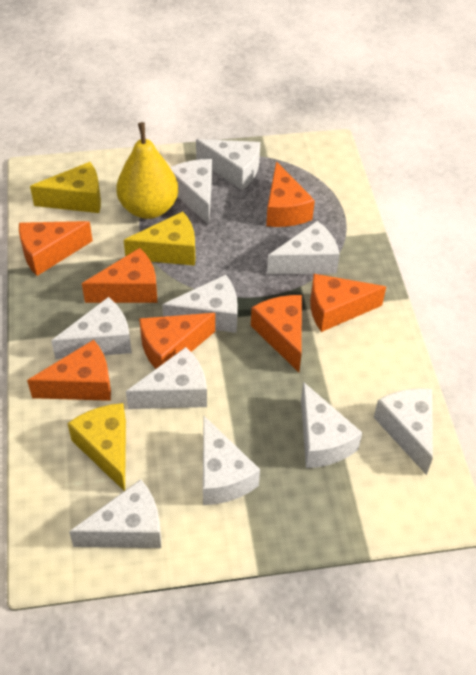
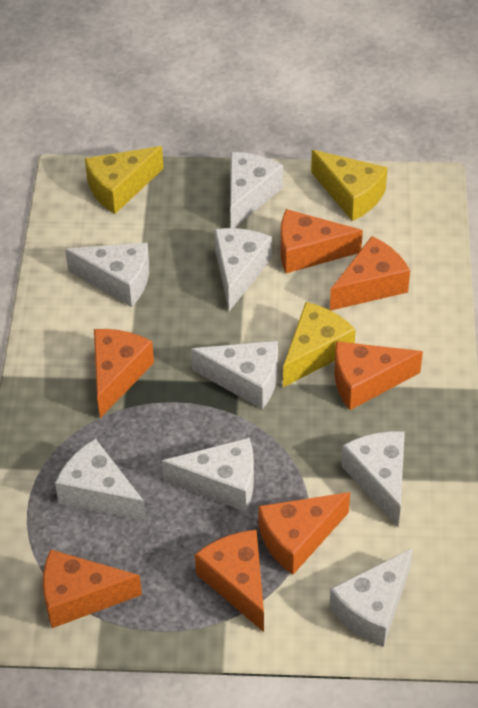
white cheese: [51,297,132,359] [69,479,161,548] [126,347,207,409] [162,275,238,333] [170,159,212,225] [196,139,260,190] [203,415,260,505] [267,221,340,275] [301,382,362,468] [374,388,433,475] = 10 -> [55,439,146,521] [65,243,149,307] [162,438,254,512] [191,341,278,410] [214,228,272,311] [230,152,283,228] [329,548,413,647] [342,431,405,527] = 8
yellow pear: [116,122,178,219] = 1 -> none = 0

